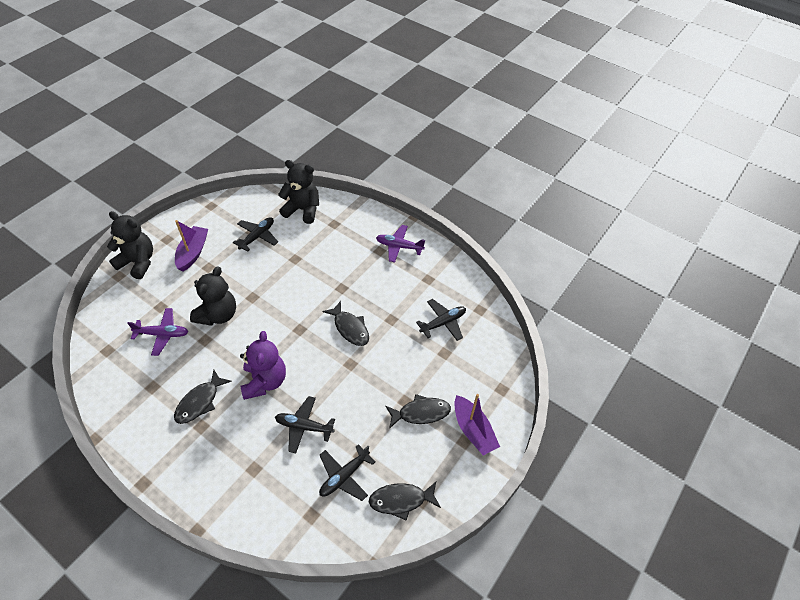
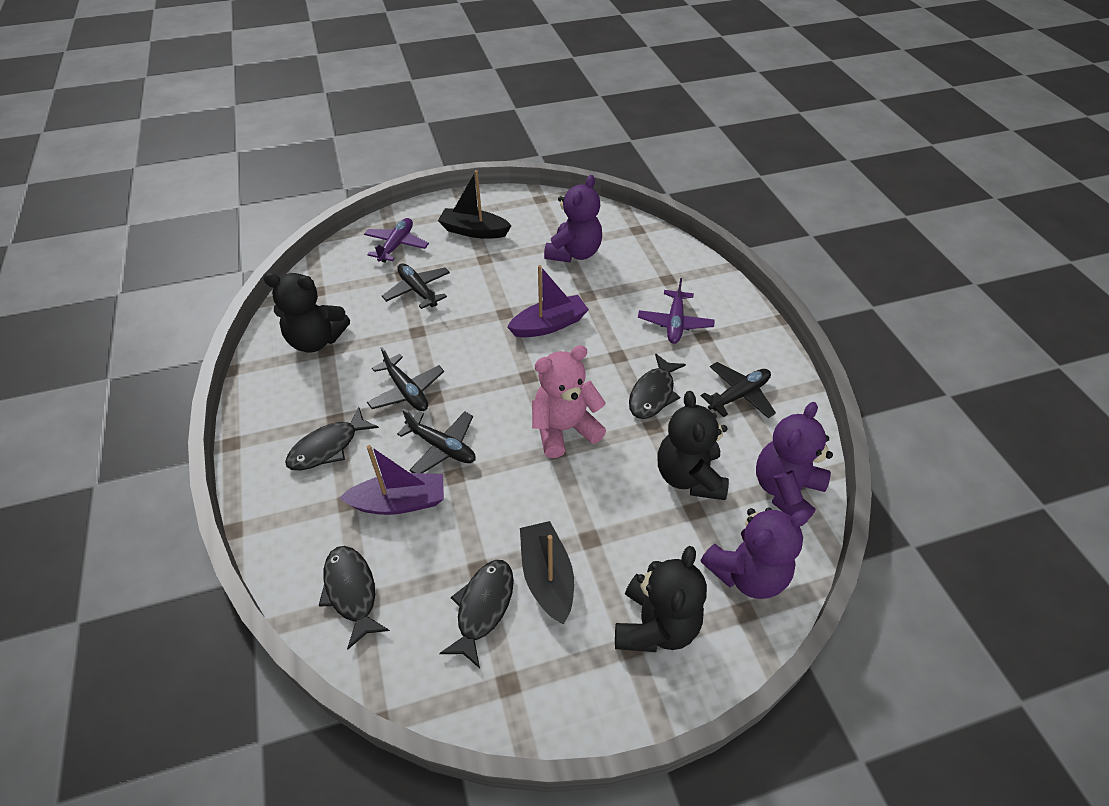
black boat: none = 0 -> [438,170,512,239] [520,521,574,625] = 2
pink teddy bear: none = 0 -> [532,345,606,458] = 1
purple teddy bear: [240,331,286,400] = 1 -> [544,175,602,262] [700,507,810,599] [756,402,833,520] = 3

